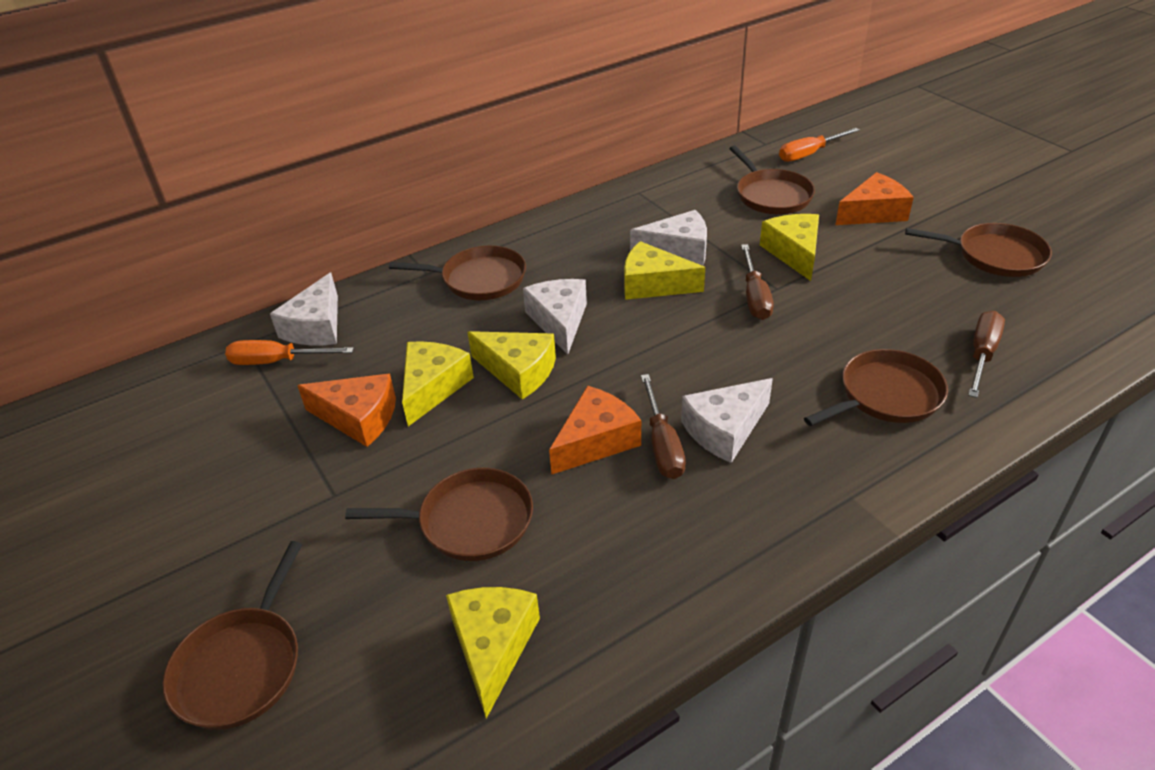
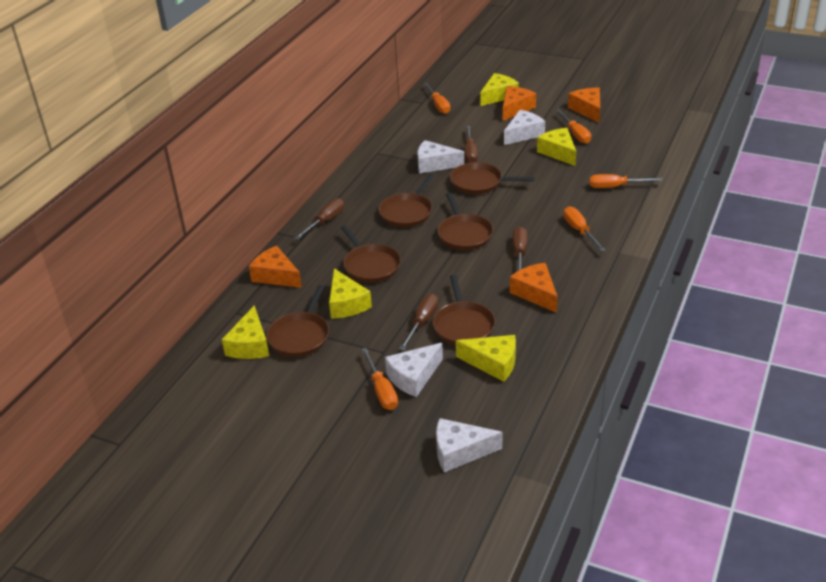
brown screwdriver: [641,374,686,479] [741,244,774,320] [968,311,1005,398] = 3 -> [294,198,344,240] [399,294,438,350] [465,125,478,163] [513,227,527,271] = 4
orange cheese: [297,374,396,447] [549,385,641,475] [835,172,914,225] = 3 -> [249,246,302,288] [503,86,536,121] [510,263,558,313] [568,88,600,123] = 4
orange screwdriver: [225,340,354,365] [779,128,860,162] = 2 -> [361,348,398,410] [424,83,450,114] [556,109,591,144] [563,206,606,252] [589,174,663,188] = 5

